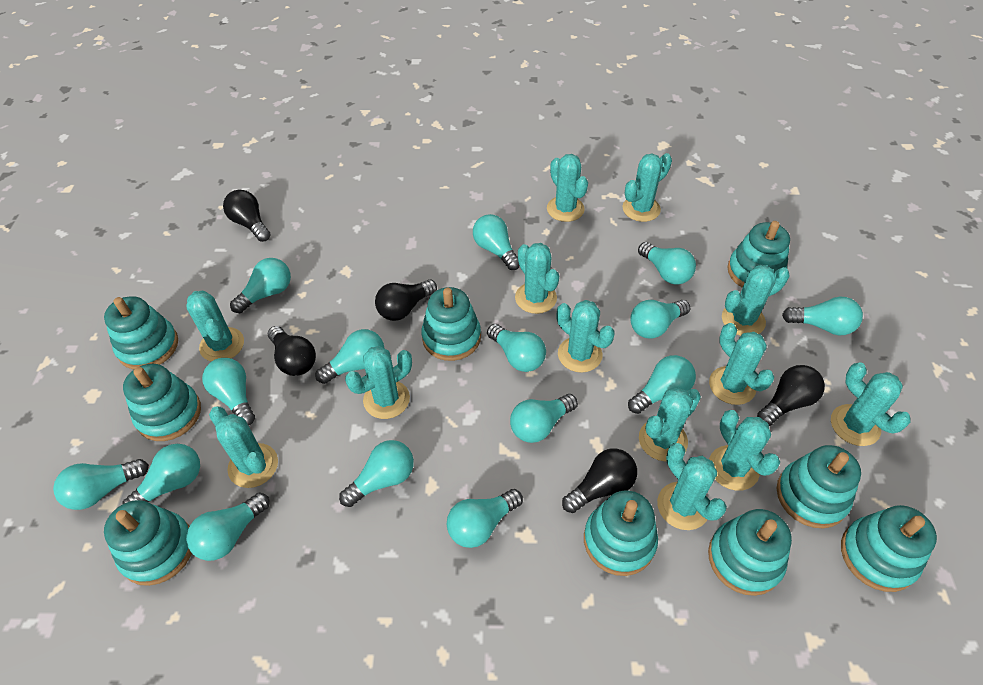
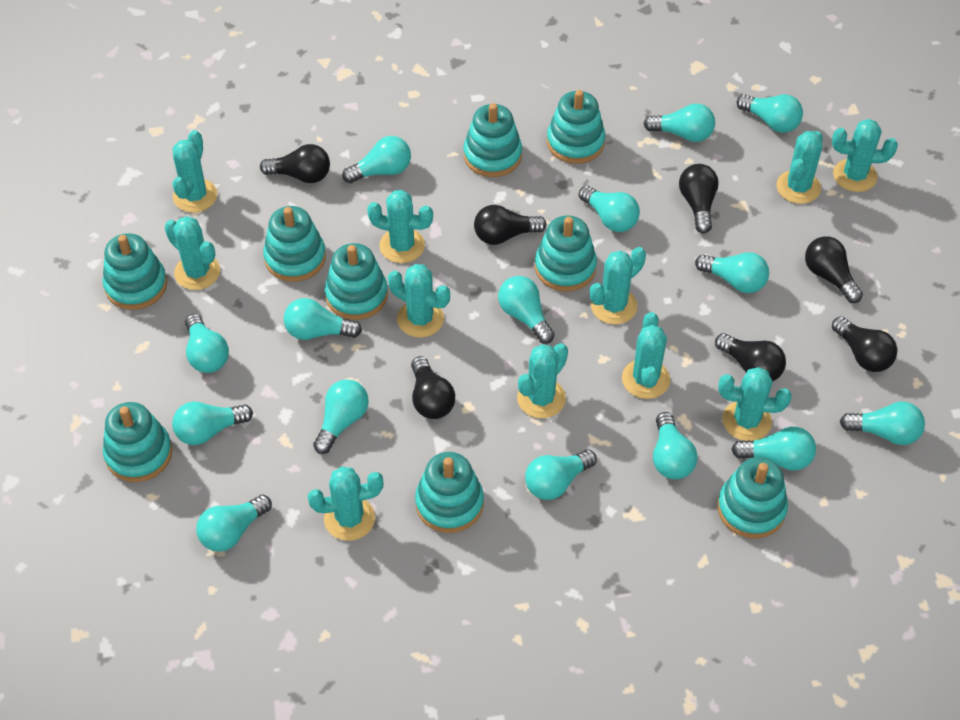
black light bulb: [223,190,270,242] [268,326,316,376] [375,279,437,321] [562,448,637,513] [757,365,825,426] = 5 -> [260,144,330,183] [411,356,455,419] [474,205,547,245] [679,164,719,233] [715,333,786,382] [805,236,863,303] [832,316,897,372] = 7
turquoise cactus: [186,291,244,362] [209,407,278,488] [345,346,412,419] [515,243,559,314] [547,154,588,222] [557,300,615,373] [622,153,672,222] [639,387,701,461] [657,443,727,530] [709,323,774,405] [709,410,780,491] [722,265,789,336] [831,363,911,446] = 13 -> [164,216,220,290] [173,130,217,213] [308,466,384,541] [367,190,433,263] [388,264,450,338] [517,343,568,418] [590,247,646,324] [622,312,670,399] [718,367,792,441] [777,131,823,204] [832,119,898,192] = 11

